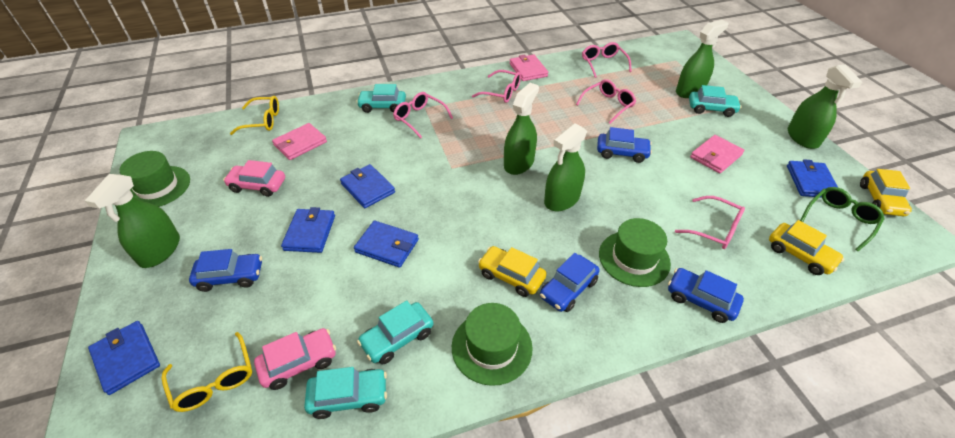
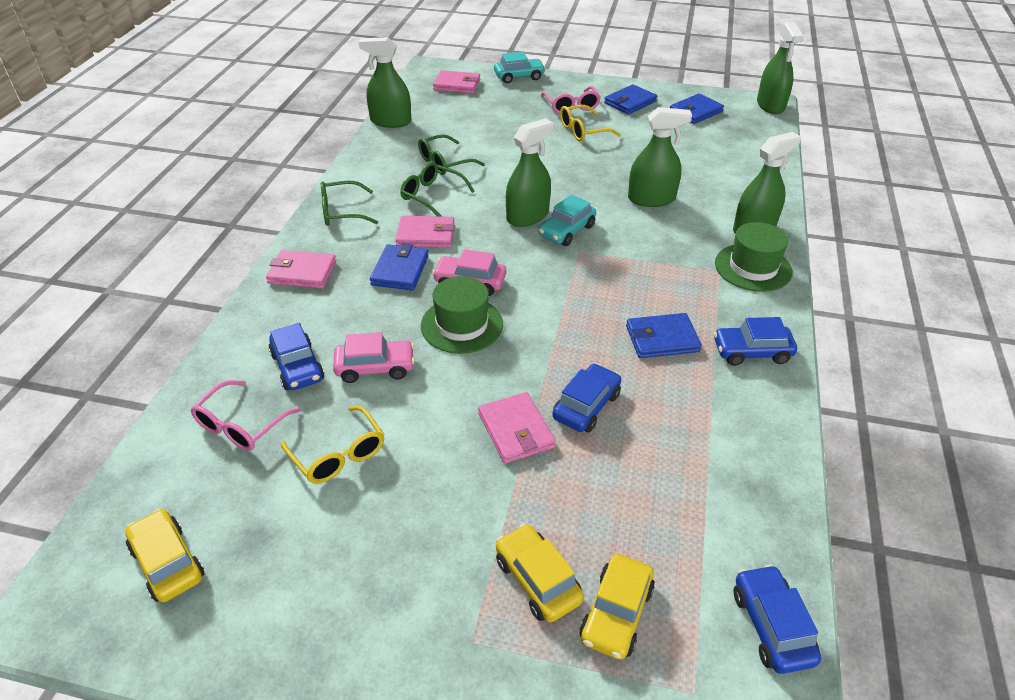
blue wallet: [88,321,160,395] [281,207,335,253] [340,164,395,208] [354,220,419,268] [787,159,838,198] = 5 -> [370,244,429,290] [604,84,657,114] [626,313,702,358] [670,93,724,124] = 4
green glasses: [800,187,885,251] = 1 -> [321,181,378,226] [400,162,474,217] [418,134,485,175] = 3
green hat: [120,151,190,207] [452,303,533,386] [599,218,671,287] = 3 -> [421,276,503,354] [715,222,793,292] = 2
pink glasses: [393,92,453,138] [472,70,521,103] [576,79,636,124] [582,42,632,78] [675,196,745,249] = 5 -> [191,380,301,451] [541,86,601,114] = 2
pink wallet: [272,123,327,160] [510,54,548,81] [690,135,745,173] = 3 -> [266,250,336,289] [396,216,455,248] [433,70,480,94] [478,392,556,464] = 4
turquoise car: [304,367,387,419] [356,84,406,113] [357,300,433,364] [689,85,741,117] = 4 -> [494,52,546,83] [539,194,596,246] = 2

